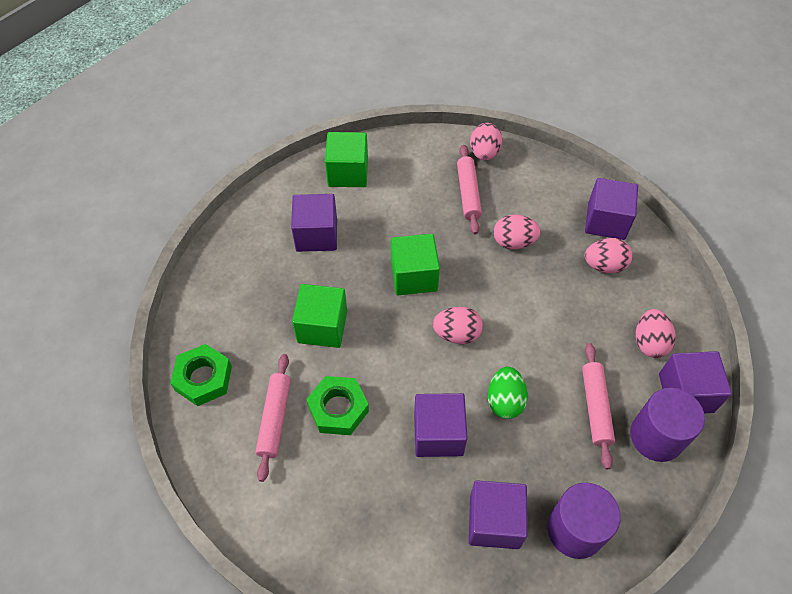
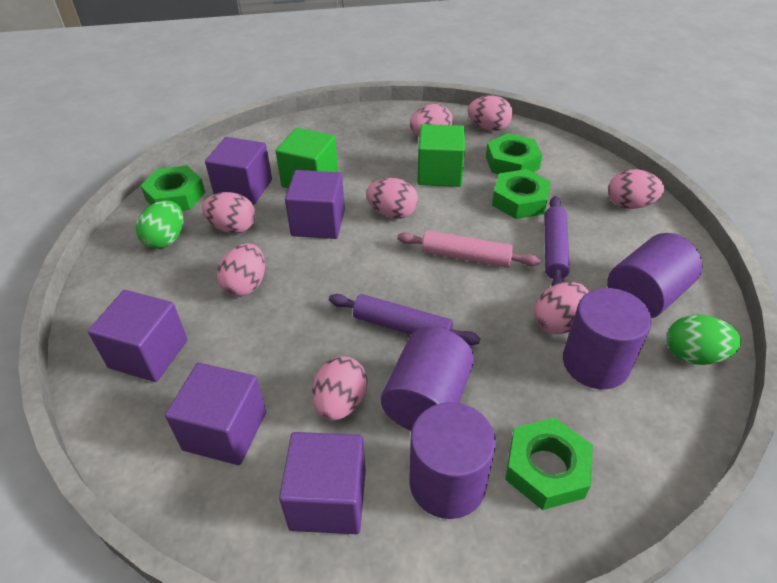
green cube: [292,284,347,348] [325,132,368,187] [391,234,440,295] = 3 -> [276,128,338,188] [417,124,465,187] = 2
green egg: [488,367,528,419] = 1 -> [136,200,183,249] [667,314,741,365] = 2
green nut: [170,344,232,406] [306,376,369,435] = 2 -> [140,165,205,211] [486,133,542,174] [492,169,551,219] [505,418,593,510] = 4
pink egg: [433,307,483,344] [470,123,502,160] [493,215,541,249] [585,238,633,273] [636,309,676,358] = 5 -> [202,192,256,233] [217,243,265,297] [312,356,367,421] [366,178,418,219] [410,104,453,136] [468,96,513,131] [534,282,589,334] [608,169,664,209] = 8
pink rolling pin: [256,354,291,482] [457,145,482,234] [582,343,615,469] = 3 -> [397,230,540,268] = 1
purple cylinder: [547,483,621,559] [630,388,705,462] = 2 -> [381,327,474,431] [409,402,496,519] [563,288,652,389] [607,233,703,318] = 4
purple rolling pin: none = 0 -> [329,294,480,345] [544,196,570,286] = 2

